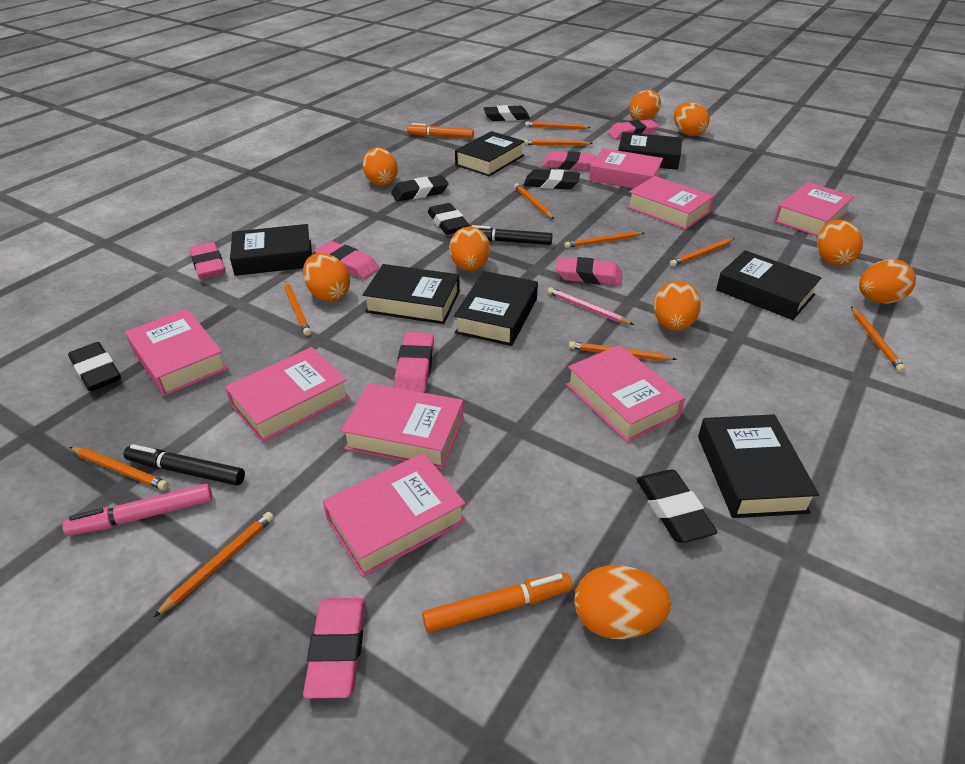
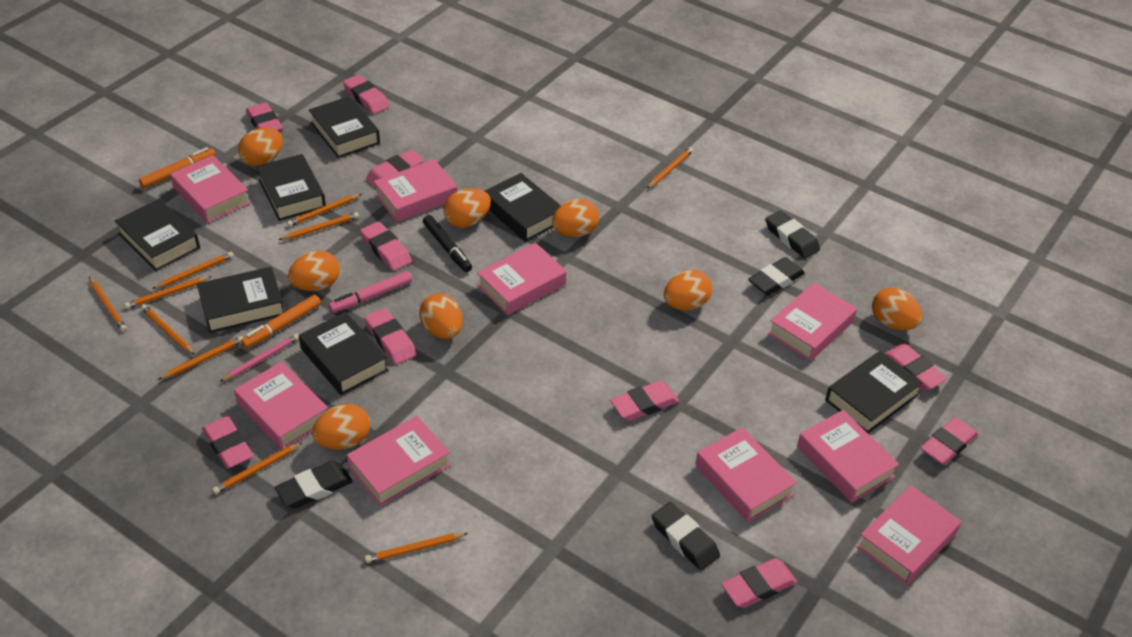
black eraser: [68,342,121,391] [391,175,449,201] [428,203,470,235] [484,105,530,121] [524,169,580,190] [637,470,718,543] = 6 -> [275,461,353,508] [652,502,720,570] [748,257,805,295] [765,210,820,258] = 4
black marker: [124,444,245,486] [472,225,553,245] = 2 -> [423,215,472,272] = 1
orange egg: [303,253,350,301] [363,148,398,186] [449,227,490,271] [574,565,671,639] [629,90,661,121] [654,281,701,331] [674,102,710,136] [817,219,863,266] [859,259,916,304] = 9 -> [238,128,283,167] [288,251,340,291] [312,404,370,450] [419,294,463,339] [444,188,491,228] [552,199,599,237] [664,270,712,310] [872,287,922,330] = 8
pink book: [125,309,228,396] [225,347,350,442] [323,453,466,577] [341,383,464,469] [566,345,685,442] [589,148,663,188] [627,176,714,229] [774,182,854,236] = 8 -> [170,155,251,223] [234,362,328,450] [347,416,451,506] [374,159,458,222] [477,243,567,315] [695,427,797,522] [768,283,857,361] [797,410,899,503] [856,485,961,585] = 9
pink eraser: [190,242,225,279] [303,598,365,698] [315,241,379,279] [394,332,434,393] [542,151,596,171] [556,257,622,285] [608,119,659,139] = 7 -> [202,416,254,469] [246,102,283,132] [343,75,390,114] [360,222,412,271] [365,308,417,364] [366,150,424,189] [610,381,679,421] [721,558,797,608] [884,344,947,391] [921,417,978,465] = 10

